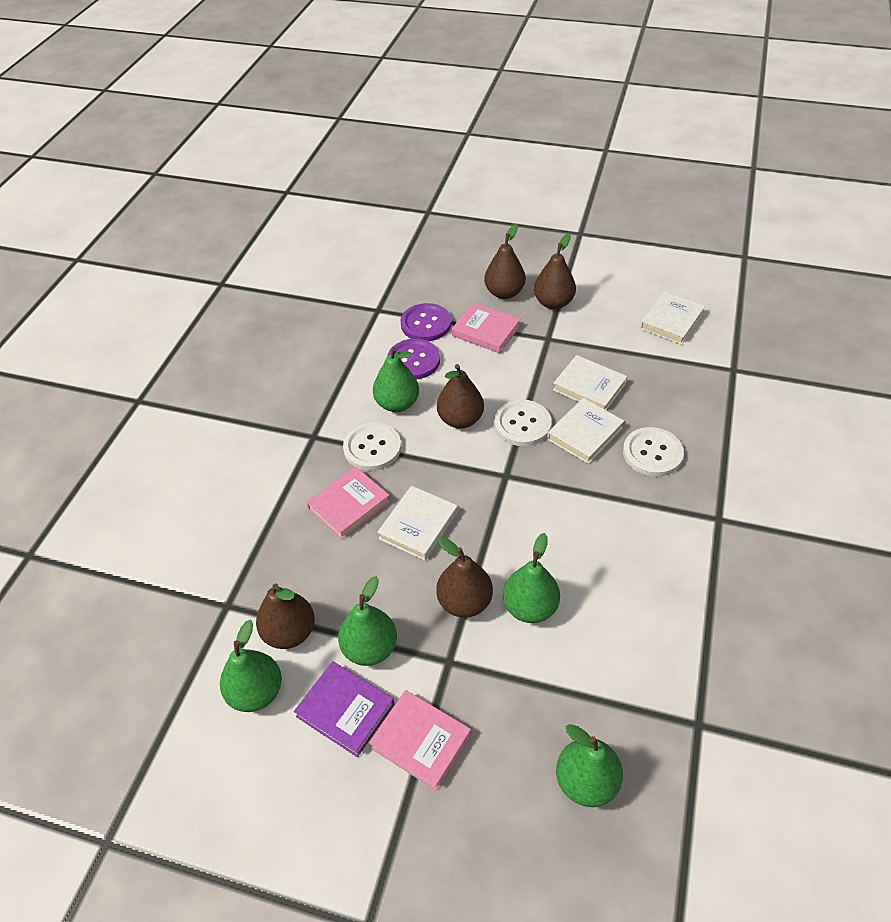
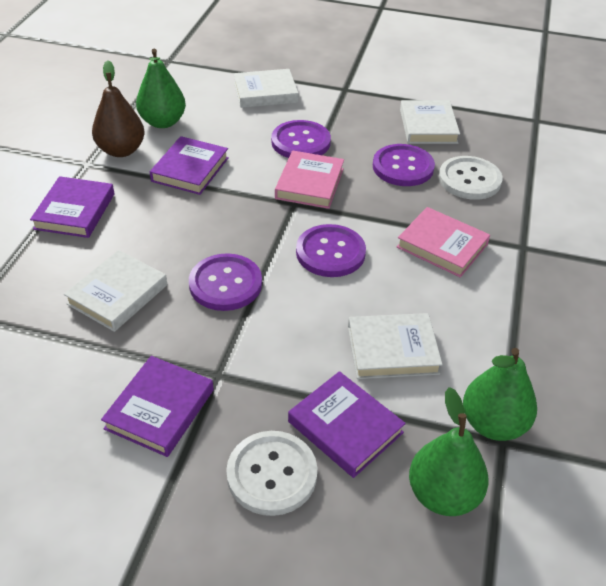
brown pear: [256,584,315,649] [436,537,493,618] [437,364,484,429] [484,224,526,299] [534,234,576,309] = 5 -> [92,60,145,157] = 1
green pear: [220,620,282,712] [338,576,397,666] [373,347,419,412] [503,533,560,623] [556,724,623,807] = 5 -> [136,49,186,128] [409,387,489,516] [463,348,537,441] = 3
pink book: [306,466,390,540] [369,690,471,790] [452,303,520,353] = 3 -> [275,151,344,209] [397,207,490,278] = 2
purple book: [294,661,394,757] = 1 -> [30,176,114,238] [101,356,214,457] [150,136,229,195] [288,371,406,478] = 4
purple button: [387,339,440,379] [400,303,451,341] = 2 -> [189,253,262,311] [271,120,331,158] [296,224,366,277] [373,144,435,186] = 4
white button: [343,422,401,471] [494,400,552,446] [623,427,684,477] = 3 -> [226,431,317,516] [439,156,503,200] = 2

